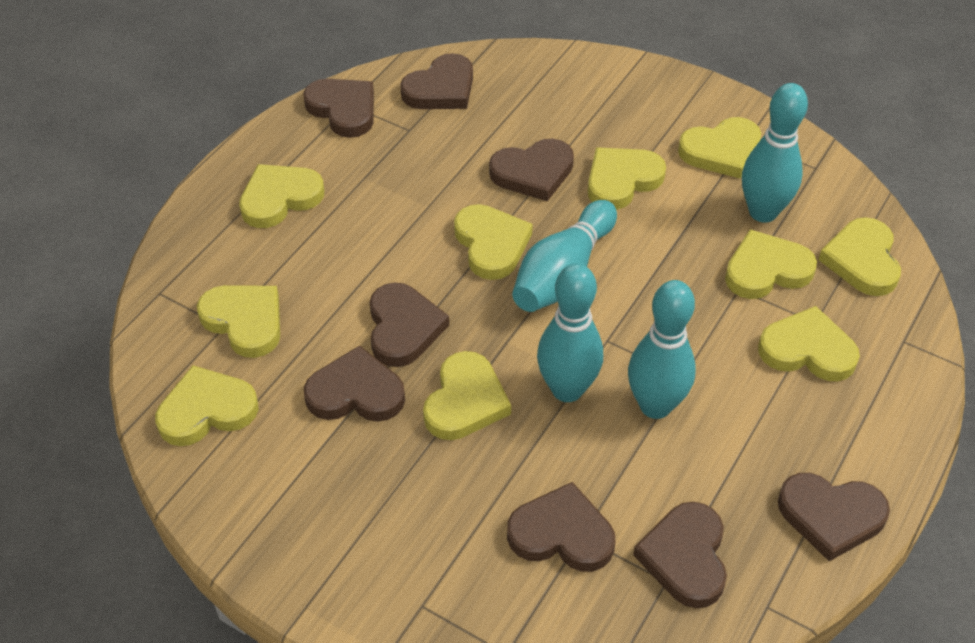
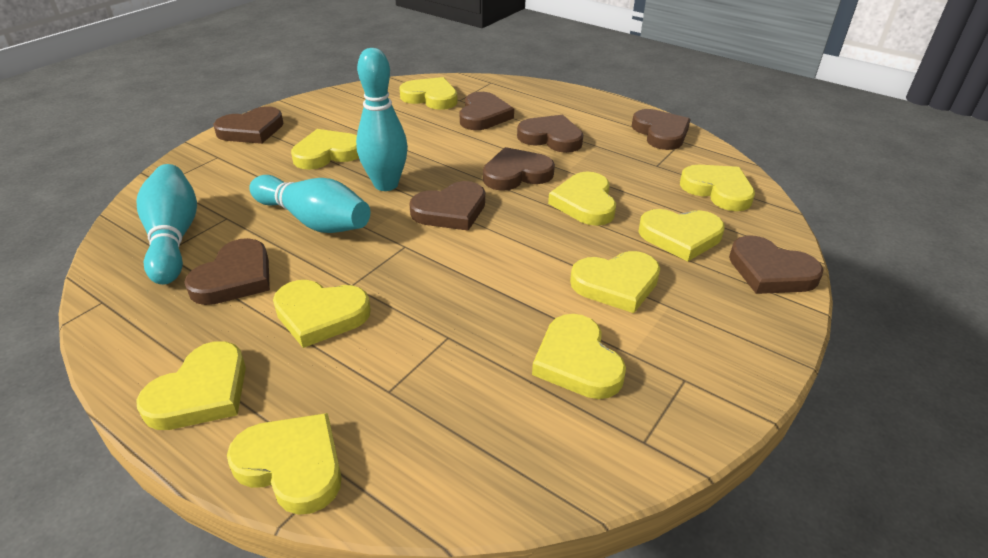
turquoise bowling pin: [512,200,617,312] [537,263,603,402] [628,280,696,419] [742,83,808,223] = 4 -> [137,164,197,284] [249,175,370,233] [356,48,408,191] = 3

